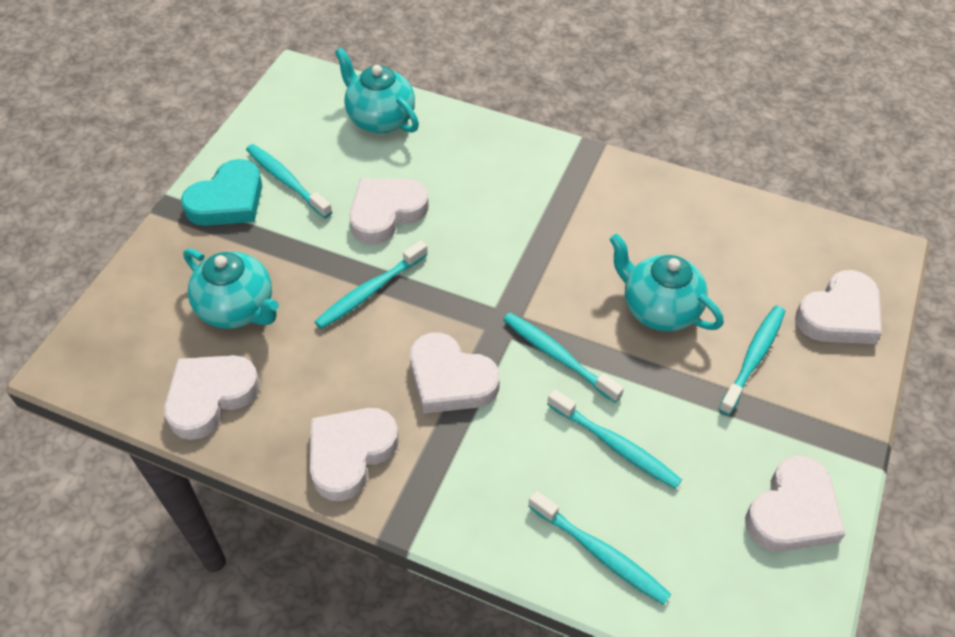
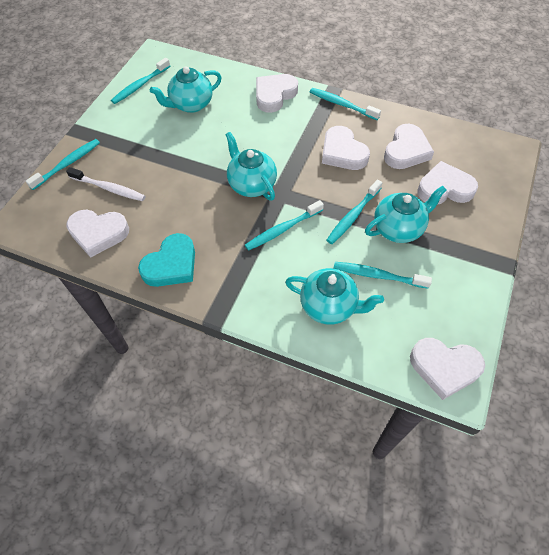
turquoise teapot: [183,248,279,329] [335,48,419,134] [609,234,724,332] = 3 -> [150,66,222,113] [225,132,277,201] [285,268,384,325] [365,186,447,243] = 4
white toothbrush: none = 0 -> [66,167,145,201] = 1

